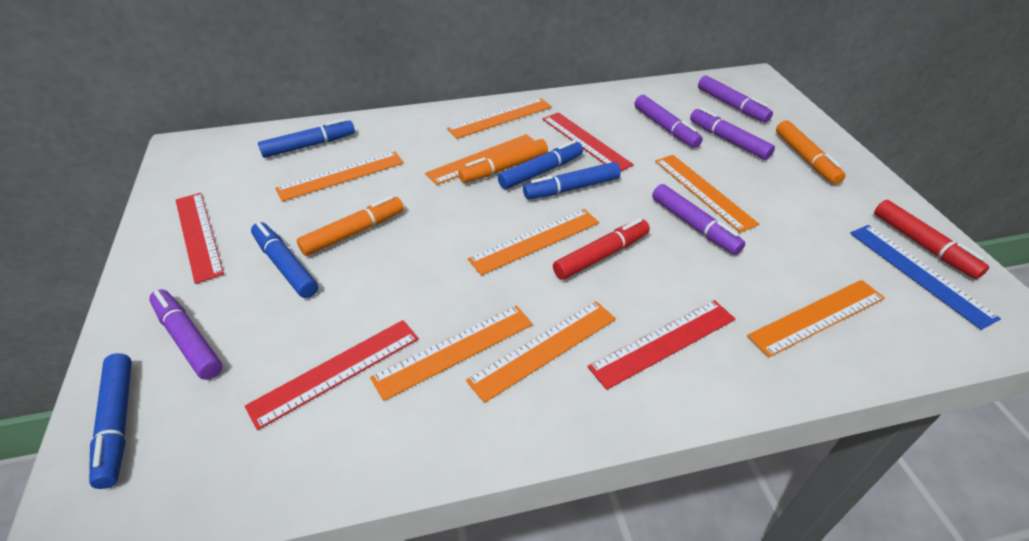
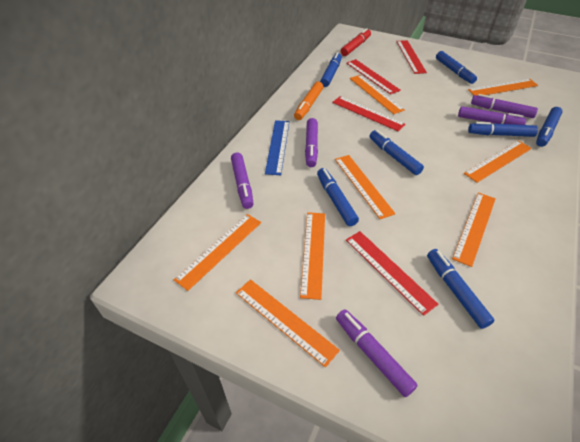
blue marker: [89,353,132,489] [251,222,318,298] [258,119,355,158] [498,140,583,189] [523,162,620,199] = 5 -> [317,168,359,226] [320,52,342,87] [369,130,424,175] [427,249,495,329] [436,51,477,84] [468,122,538,137] [536,107,563,147] = 7
orange marker: [297,196,404,256] [458,139,548,183] [776,120,846,184] = 3 -> [294,82,323,120] = 1
red marker: [553,218,650,280] [874,200,989,279] = 2 -> [341,28,371,56] = 1

